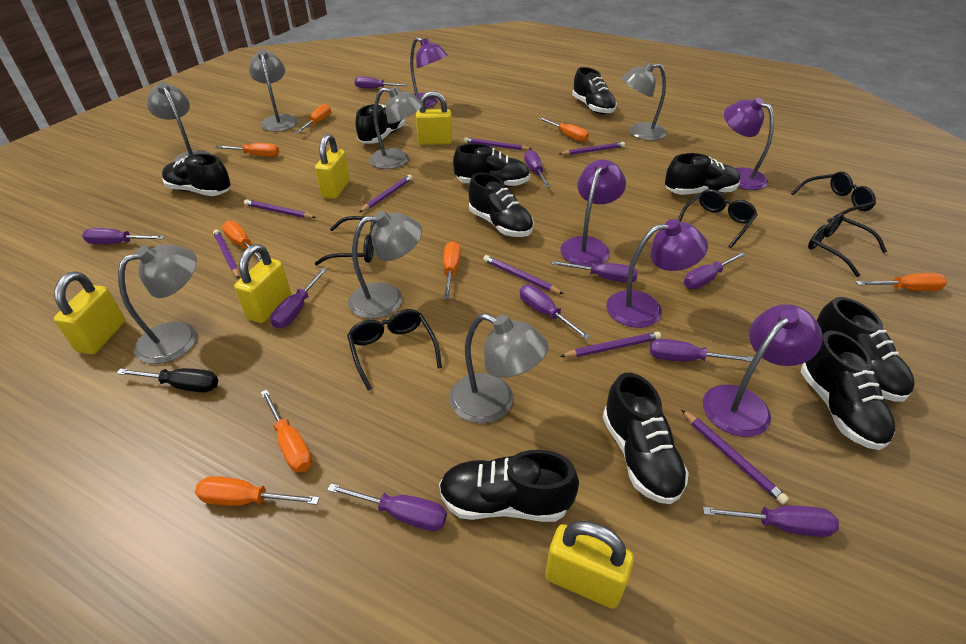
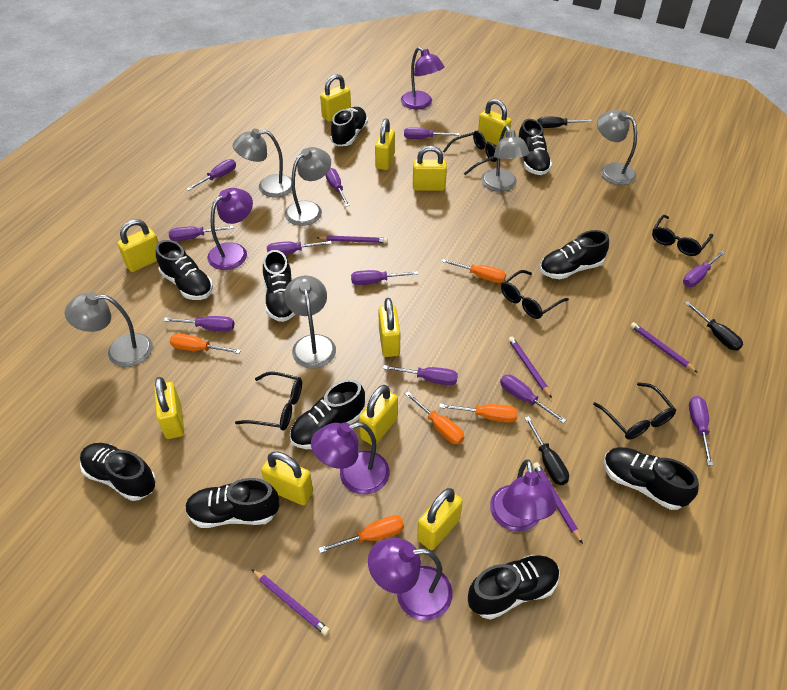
black screwdriver: [117,368,218,392] = 1 -> [525,416,569,485] [537,117,592,128] [685,301,743,351] = 3
grey lamp: [118,244,197,364] [147,82,212,162] [249,49,297,132] [348,210,422,319] [369,86,423,169] [449,313,549,423] [621,62,667,141] = 7 -> [65,292,153,367] [233,129,292,198] [284,276,336,369] [285,147,331,226] [481,126,530,192] [597,110,637,185] = 6
orange screwdriver: [195,476,320,506] [215,143,279,157] [222,221,262,262] [260,389,312,472] [295,104,331,133] [443,241,461,299] [538,117,589,142] [856,273,947,291] = 8 -> [170,333,241,354] [318,515,404,553] [405,392,464,444] [439,403,518,423] [441,259,506,283] = 5
purple pencil: [213,230,240,279] [244,199,316,218] [359,175,413,212] [464,137,531,150] [483,255,563,294] [559,142,625,155] [560,332,661,357] [681,409,789,505] = 8 -> [251,569,330,635] [317,235,388,243] [508,336,552,398] [533,462,583,544] [631,322,698,373] = 5
purple screwdriver: [82,228,165,244] [270,268,327,329] [327,483,447,531] [355,77,408,89] [520,285,590,339] [524,150,550,188] [551,261,638,283] [650,339,753,362] [684,252,745,289] [703,506,839,537] = 10 -> [164,316,235,332] [169,226,234,241] [187,159,236,190] [267,241,332,255] [325,168,350,207] [351,270,418,285] [383,365,458,385] [404,127,459,139] [500,375,566,423] [683,251,725,287] [689,396,713,466] = 11
yellow padlock: [54,272,125,354] [234,244,291,323] [315,134,350,199] [416,91,452,145] [545,521,634,609] = 5 -> [117,219,158,272] [154,377,184,439] [261,452,313,505] [320,74,351,122] [359,385,398,445] [375,118,395,170] [378,298,400,357] [413,146,447,191] [417,488,463,550] [478,99,511,145] = 10

